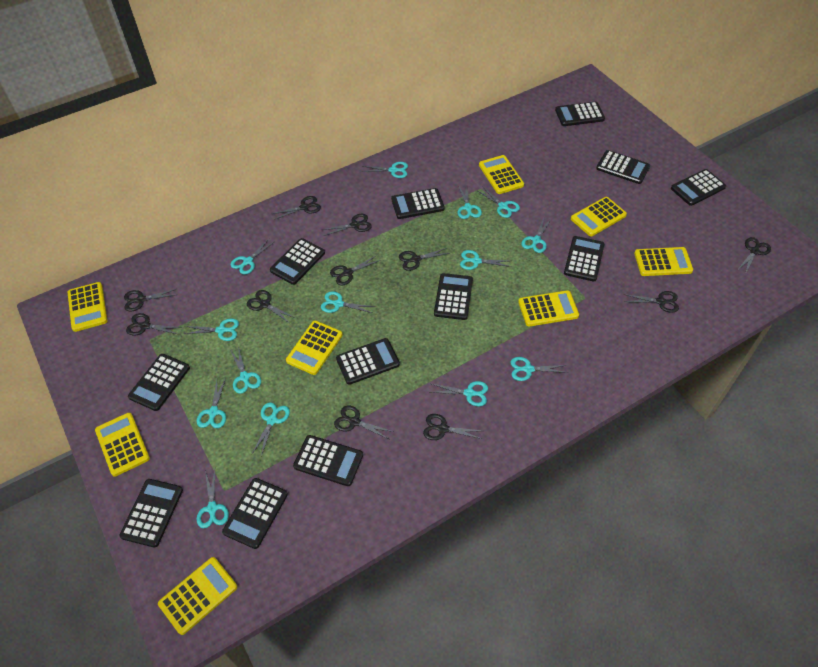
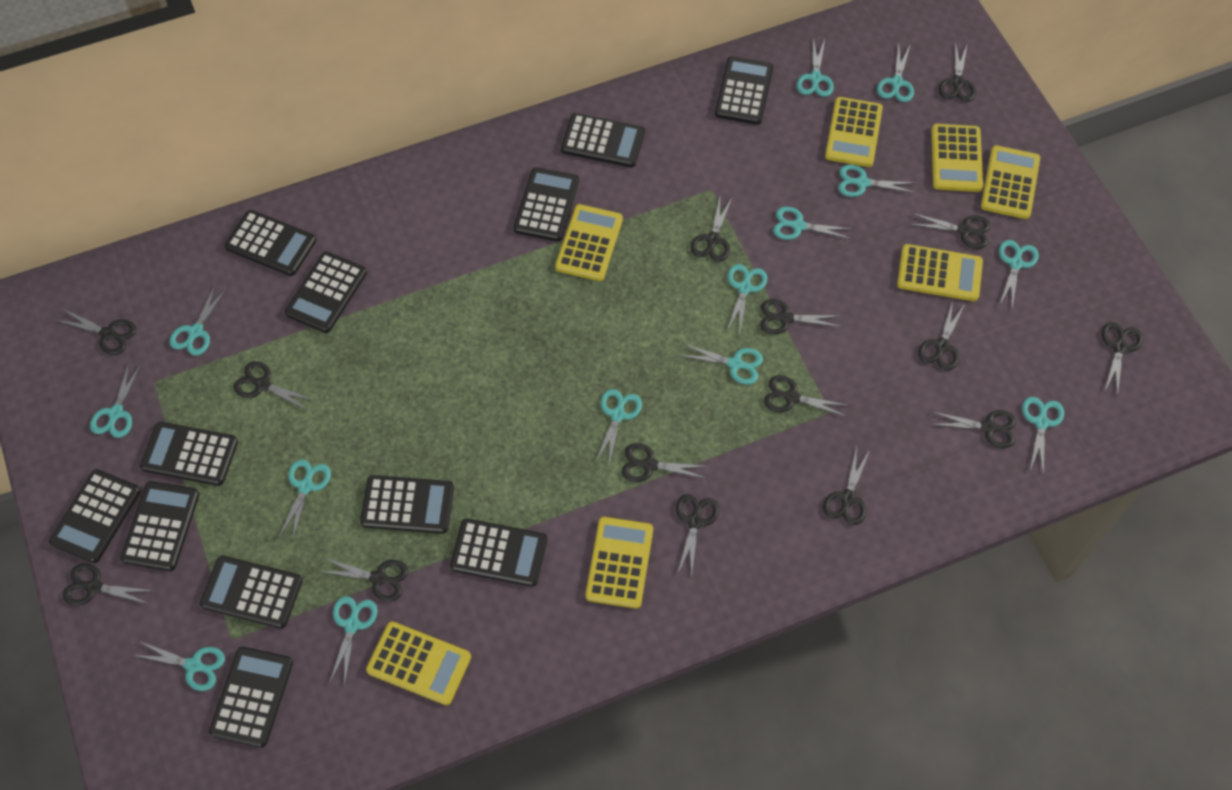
black scissors: [124,289,176,311] [126,313,182,335] [247,290,295,323] [273,196,321,220] [322,214,372,236] [330,256,381,285] [334,406,394,439] [399,248,449,271] [423,414,482,440] [624,291,679,313] [738,237,771,274] = 11 -> [57,309,136,355] [63,563,153,605] [234,361,316,410] [318,558,409,602] [622,443,709,482] [676,494,719,578] [691,198,732,262] [760,299,842,335] [764,375,850,417] [823,447,870,525] [910,213,991,249] [918,300,965,370] [930,410,1016,448] [939,42,976,102] [1102,322,1143,396] = 15
yellow calculator: [67,282,107,332] [95,413,150,477] [158,557,237,635] [286,320,343,375] [479,155,524,194] [518,290,579,326] [571,197,627,236] [634,247,693,276] = 8 -> [366,622,471,705] [555,204,623,281] [586,517,653,609] [825,97,883,167] [897,244,983,301] [931,124,983,192] [981,145,1040,219] = 7

